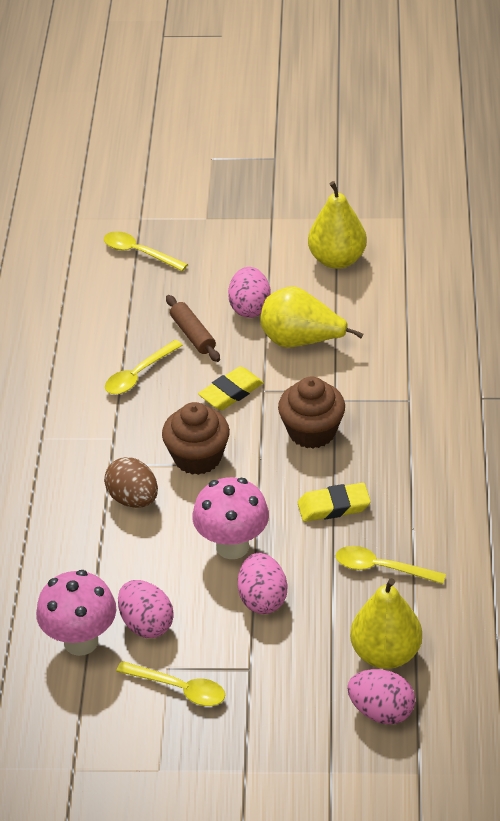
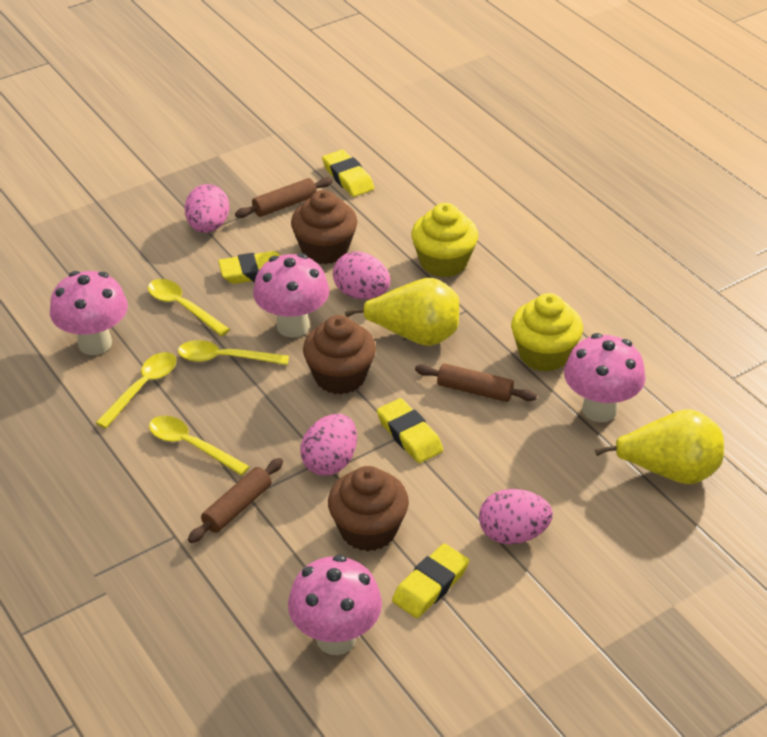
brown cupcake: [162,402,230,475] [278,376,345,449] = 2 -> [291,190,357,264] [303,315,376,394] [328,466,409,551] = 3
brown egg: [104,457,158,508] = 1 -> none = 0
brown rolling pin: [166,295,220,362] = 1 -> [188,458,283,543] [235,177,333,218] [415,363,537,402] = 3
pink mushroom: [36,570,116,656] [192,477,269,559] = 2 -> [50,271,128,355] [253,253,329,338] [288,555,382,655] [564,333,646,422] = 4
yellow cupcake: none = 0 -> [411,203,478,277] [511,293,583,372] = 2
yellow eraser: [198,367,264,410] [298,483,371,522] = 2 -> [218,251,281,284] [322,149,374,197] [377,398,443,463] [392,544,469,618] = 4
yellow pear: [260,286,363,348] [308,181,367,269] [350,578,422,669] = 3 -> [345,278,459,346] [595,409,724,484] = 2

